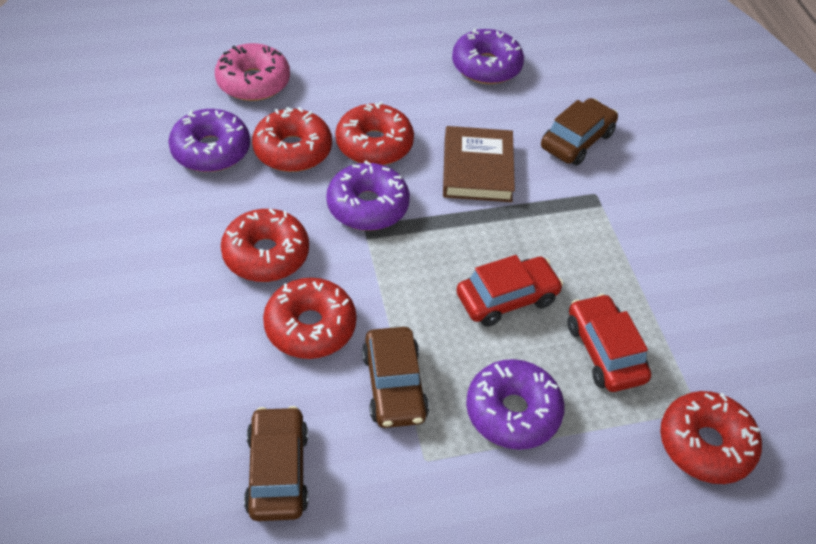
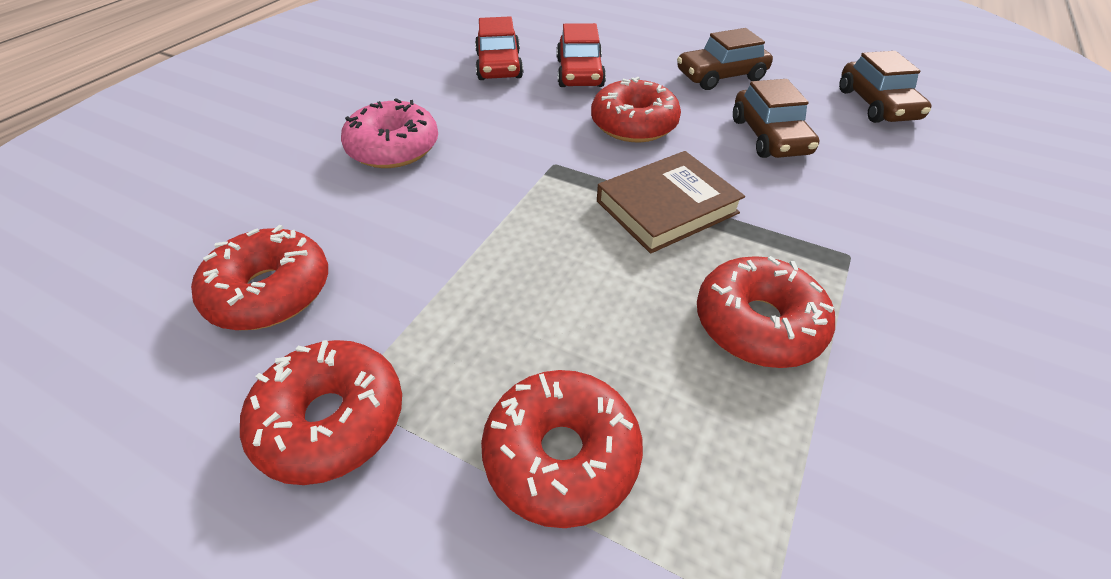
purple donut: [169,109,250,172] [326,161,410,231] [452,28,524,84] [466,359,564,450] = 4 -> none = 0

